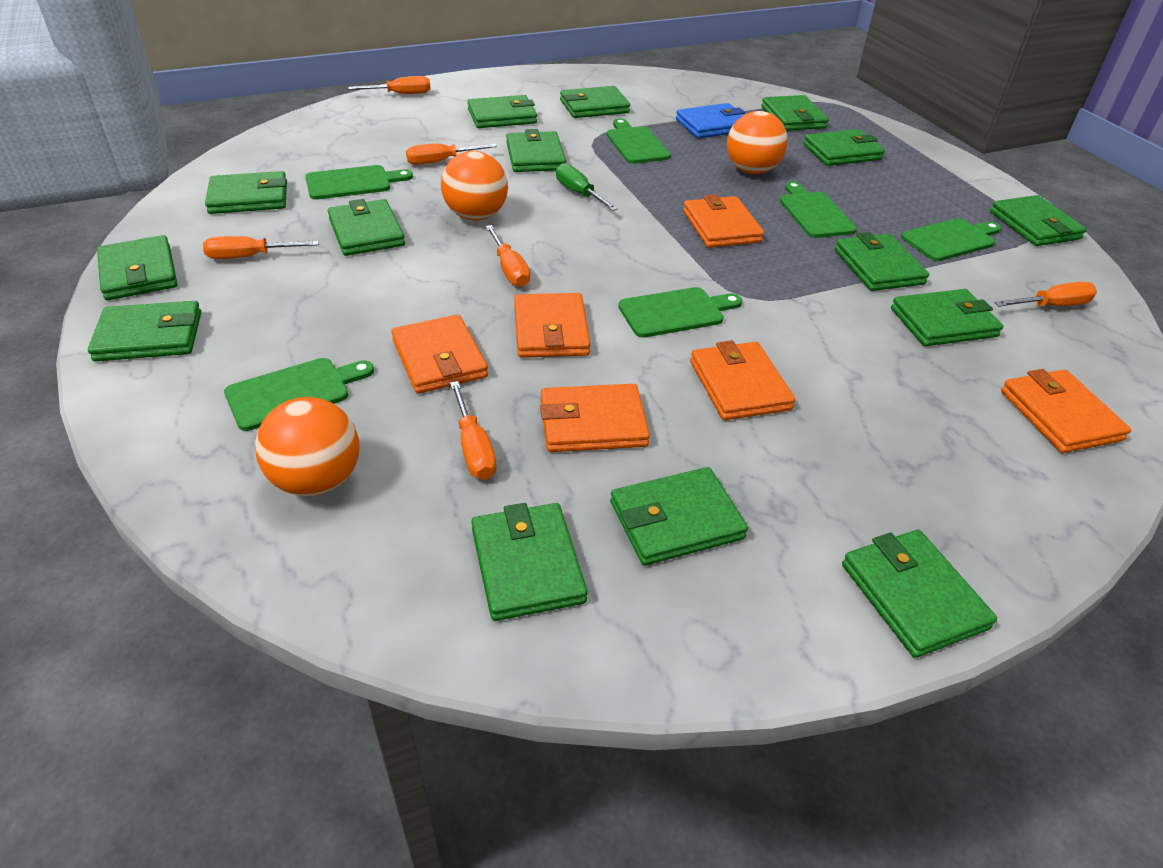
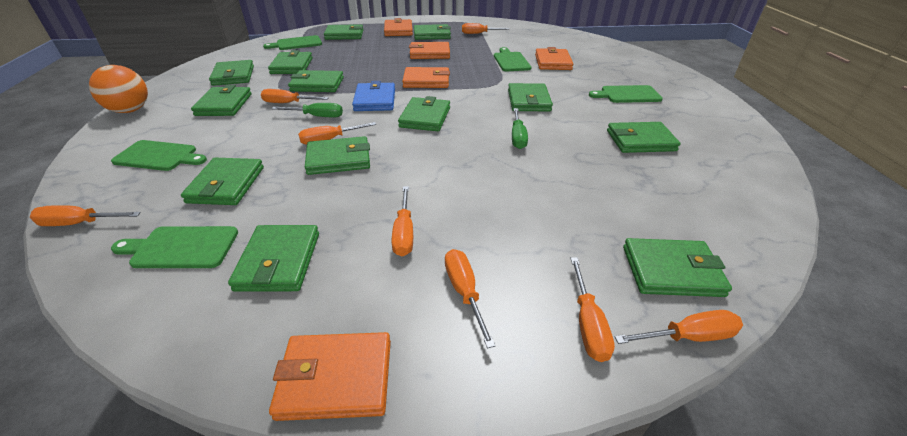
green cutting board: [224,358,374,431] [305,165,413,200] [607,119,671,164] [618,287,742,338] [780,181,857,238] [901,218,1001,261] = 6 -> [111,140,207,171] [111,226,238,268] [263,35,322,50] [494,47,532,71] [589,85,663,103] = 5
green screwdriver: [556,163,618,211] = 1 -> [271,103,343,118] [512,108,528,149] = 2
green wallet: [88,301,201,362] [97,235,177,300] [205,171,287,214] [328,199,405,256] [467,95,537,128] [471,503,588,621] [506,129,566,172] [560,86,630,118] [610,467,748,566] [762,95,829,131] [803,129,885,166] [835,232,929,291] [842,530,997,658] [891,289,1003,346] [990,195,1087,246] = 15 -> [181,158,264,205] [191,85,252,116] [209,60,254,86] [228,225,319,292] [268,50,313,74] [288,70,344,92] [305,136,370,175] [324,24,363,40] [398,96,450,131] [414,24,451,40] [508,83,553,112] [607,122,681,153] [623,238,732,297] = 13
orange ball: [255,397,359,496] [441,151,508,220] [727,111,788,174] = 3 -> [89,65,148,113] = 1
orange screwdriver: [203,236,319,259] [348,76,431,94] [406,143,497,165] [450,381,497,480] [485,225,530,287] [994,282,1097,307] = 6 -> [30,205,141,226] [261,89,329,103] [298,122,376,145] [392,186,413,256] [445,249,495,348] [462,23,509,34] [570,257,615,362] [615,310,743,344] = 8
orange wallet: [391,315,488,394] [514,293,591,358] [540,384,650,452] [683,194,764,248] [690,340,795,420] [1001,369,1131,453] = 6 -> [269,332,391,421] [384,18,413,36] [402,67,450,88] [409,42,450,59] [535,47,573,70] = 5

